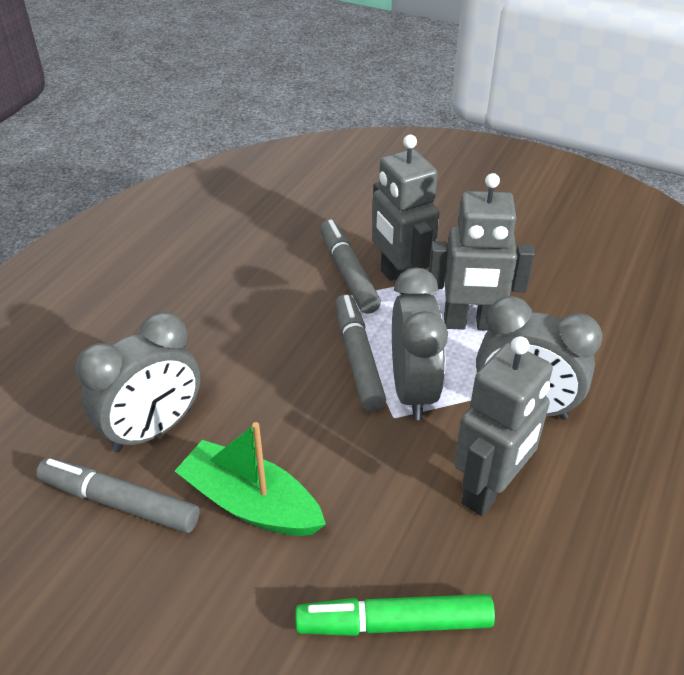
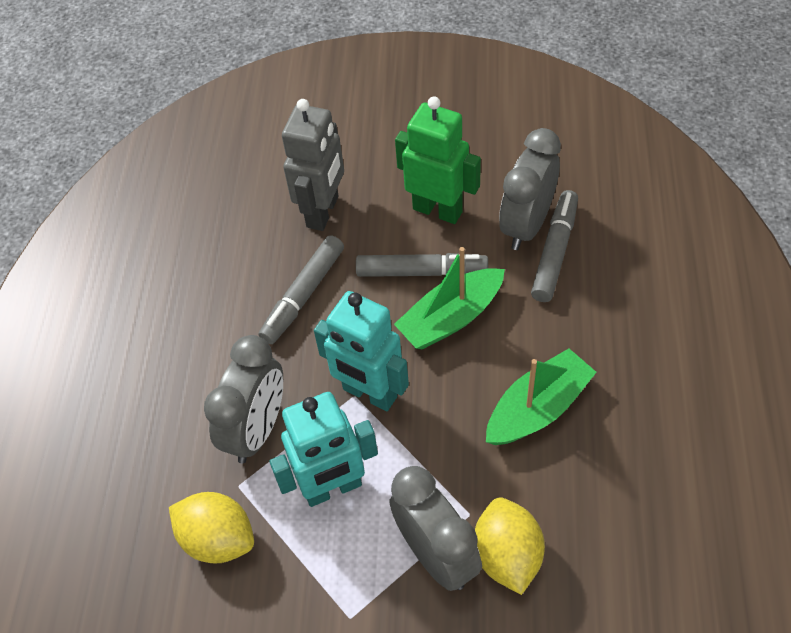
green boat: [175,422,326,536] = 1 -> [394,247,505,349] [486,348,597,445] = 2
green marker: [295,594,495,636] = 1 -> none = 0
green robot: none = 0 -> [395,96,481,224] = 1
grey robot: [372,135,440,295] [429,173,535,331] [454,336,553,516] = 3 -> [282,99,344,231] = 1
turquoise robot: none = 0 -> [269,392,378,507] [314,291,409,411] = 2
yellow lemon: none = 0 -> [169,492,254,564] [475,497,545,595] = 2

